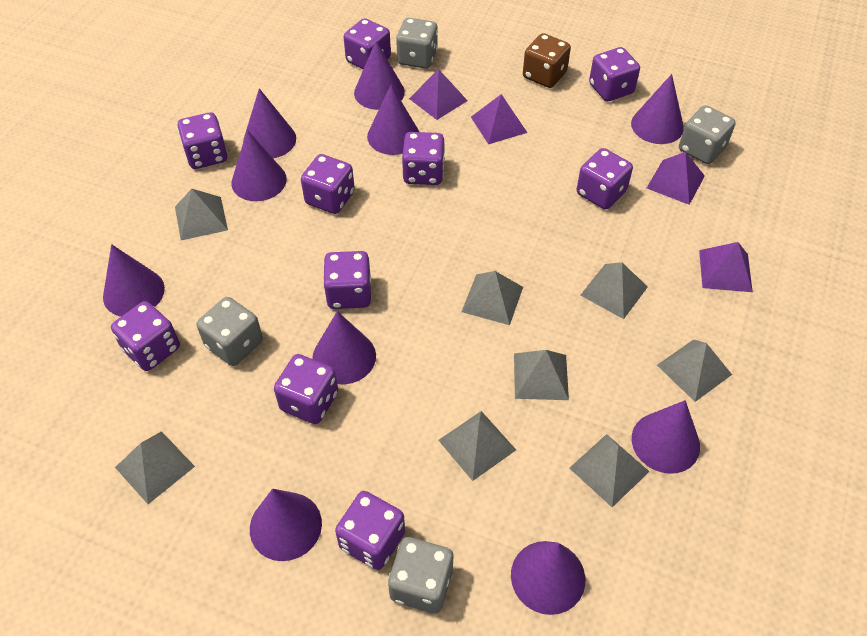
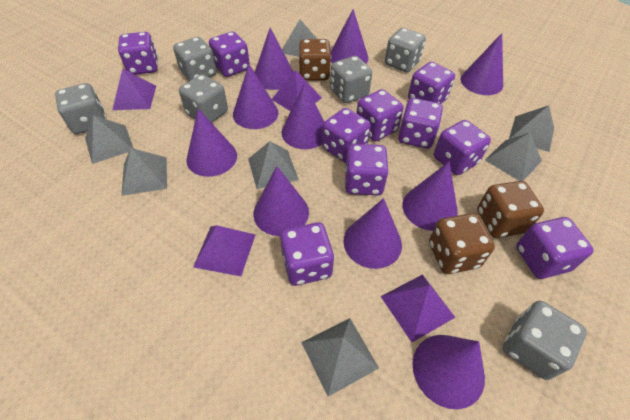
brown dice: [523,33,571,88] = 1 -> [299,39,331,80] [429,213,495,274] [477,181,544,238] = 3
grey dice: [197,297,263,366] [388,537,453,614] [396,18,438,69] [679,105,735,164] = 4 -> [55,83,106,134] [173,37,217,81] [179,74,228,123] [330,56,372,103] [385,28,426,72] [503,301,587,380] = 6
grey pyramid: [115,431,195,504] [175,189,228,240] [438,411,516,481] [461,271,523,325] [514,350,569,400] [569,434,650,507] [581,262,648,319] [657,339,732,402] = 8 -> [85,115,133,164] [121,148,167,196] [248,141,299,189] [282,20,317,57] [301,318,379,397] [485,133,542,181] [509,105,554,152] = 7

